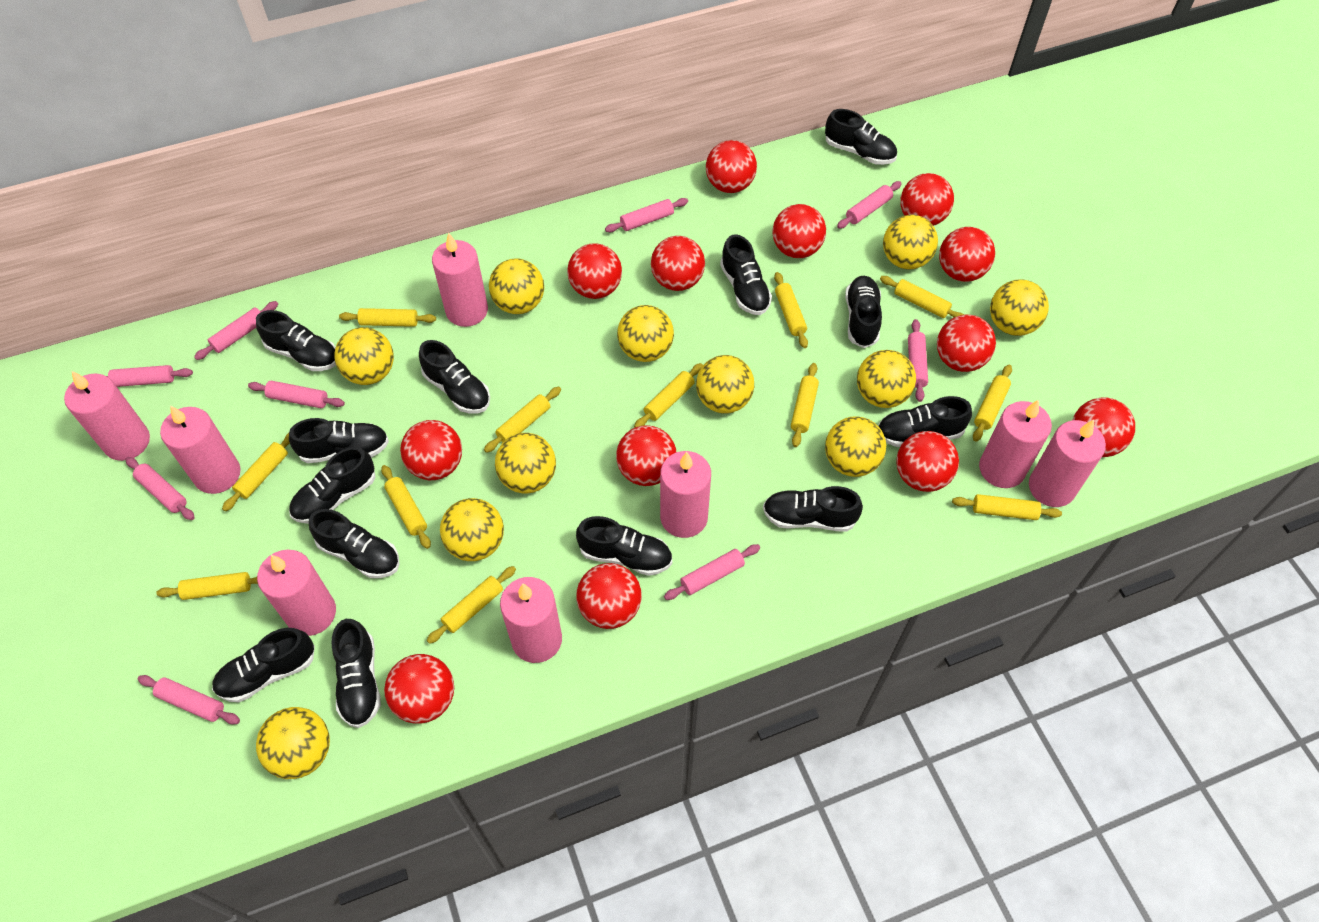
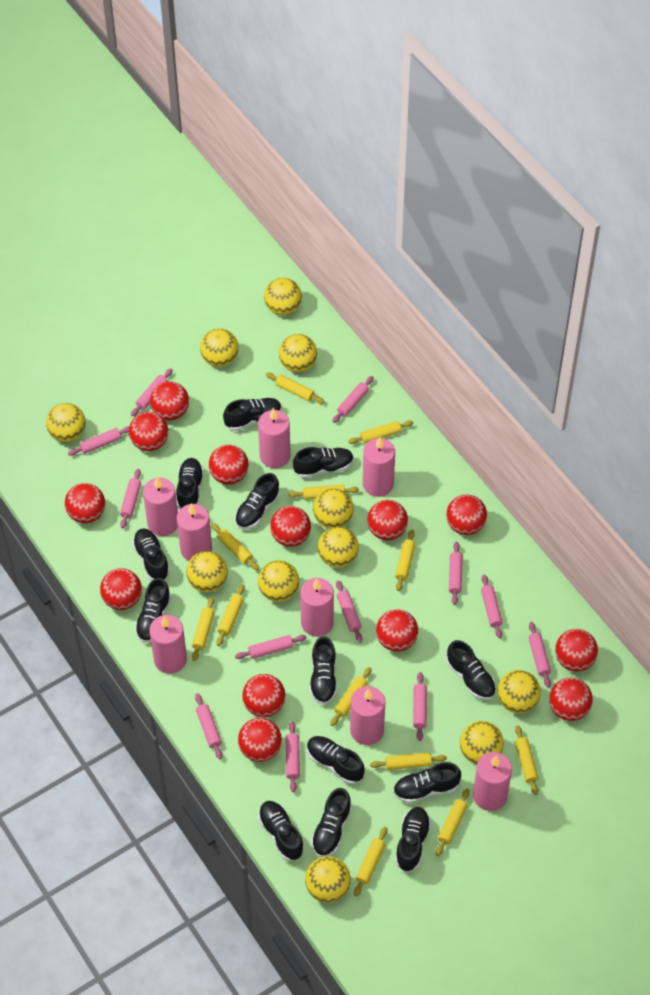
pink rolling pin: [107,365,193,387] [125,457,195,520] [137,675,240,724] [194,301,278,360] [248,381,345,408] [605,198,688,232] [664,544,760,600] [837,181,902,229] [908,319,928,402] = 9 -> [68,426,129,456] [120,469,141,528] [131,369,173,417] [195,694,222,759] [235,635,306,659] [286,721,300,792] [332,376,374,423] [336,580,362,642] [413,672,427,741] [449,542,463,605] [481,574,503,638] [529,622,551,688] = 12

